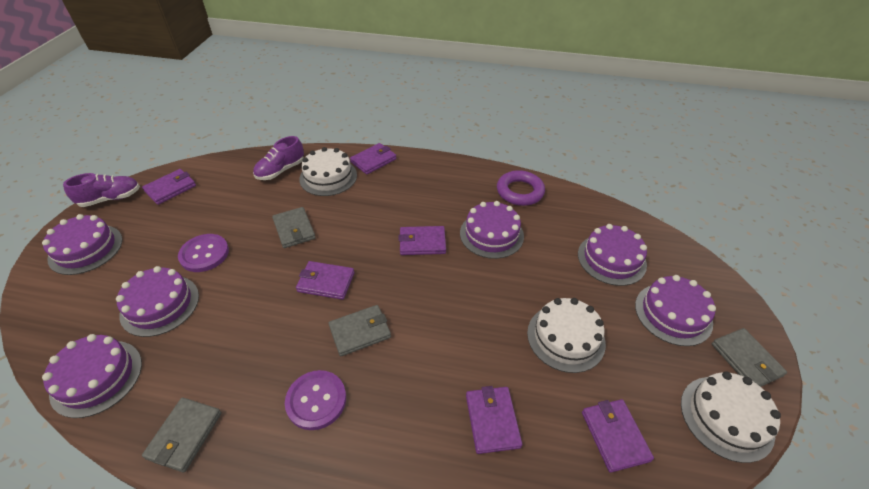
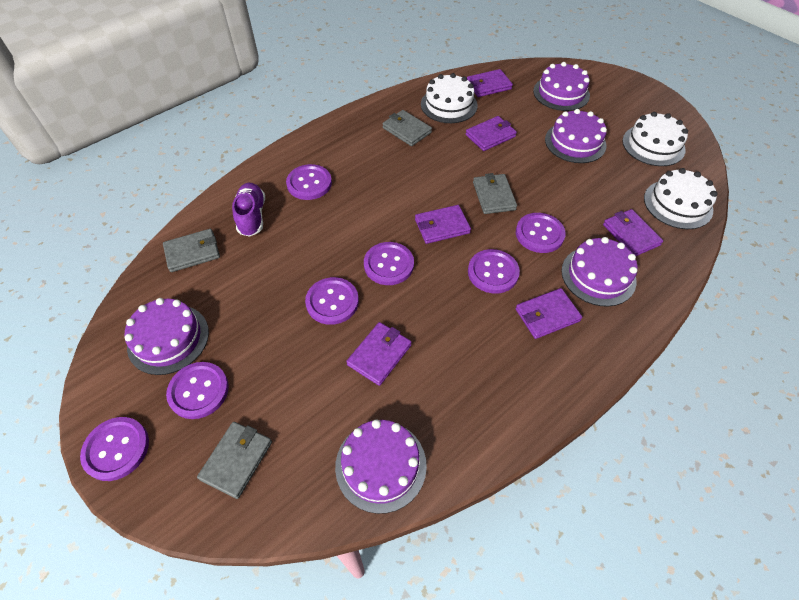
purple button: [178,234,229,272] [285,370,346,430] = 2 -> [80,417,149,481] [166,362,229,419] [286,164,332,200] [305,277,359,325] [364,242,414,285] [468,249,520,293] [516,213,566,253] = 7
purple cake: [42,214,123,275] [42,334,142,418] [116,266,199,337] [460,201,524,259] [578,224,647,286] [635,275,716,346] = 6 -> [125,298,209,375] [335,419,427,514] [533,62,590,111] [545,109,607,163] [561,237,638,307] = 5
purple ring: [497,170,545,206] = 1 -> none = 0
purple shoe: [63,173,140,207] [253,136,304,180] = 2 -> [232,183,265,237] = 1

